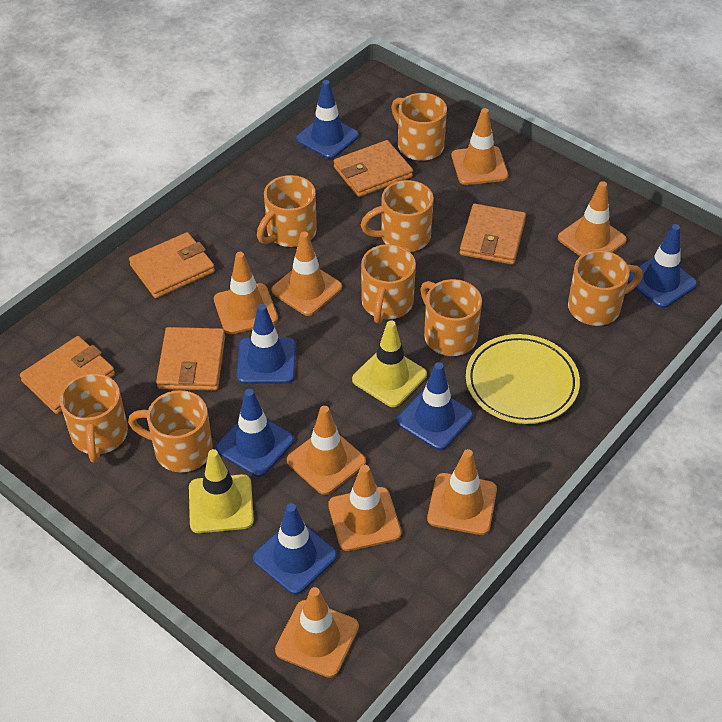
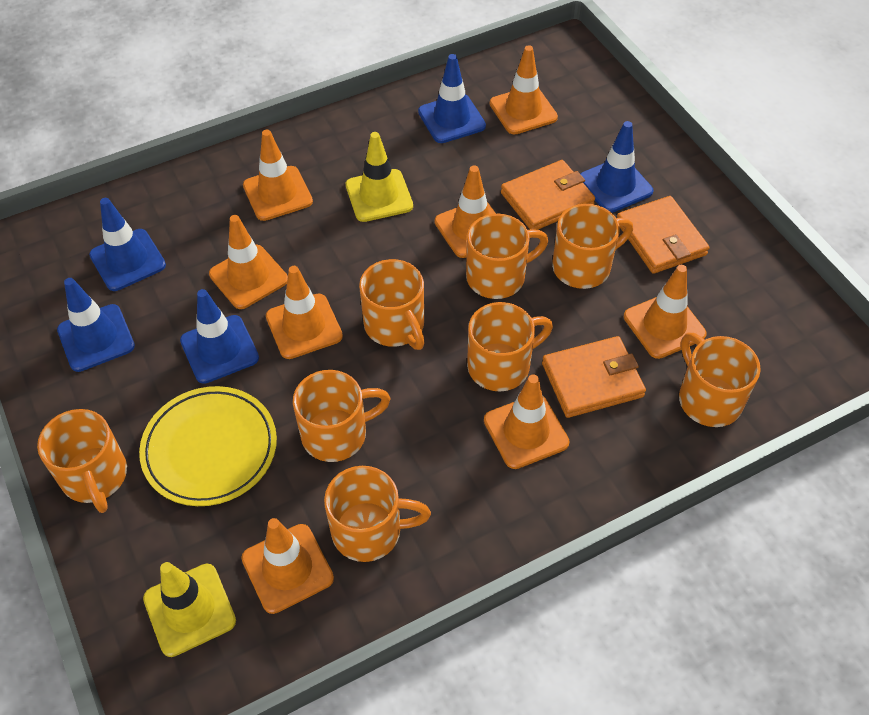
blue traffic cone: [216,389,294,477] [237,304,296,384] [253,503,337,595] [296,80,359,159] [397,362,473,450] [628,224,697,308] = 6 -> [57,278,135,372] [89,198,166,291] [180,289,259,384] [418,54,486,143] [580,121,653,213] = 5
orange wallet: [20,336,115,414] [129,232,215,298] [156,327,225,391] [334,140,413,197] [460,204,526,265] = 5 -> [501,160,595,230] [542,336,646,418] [617,196,710,274] = 3

